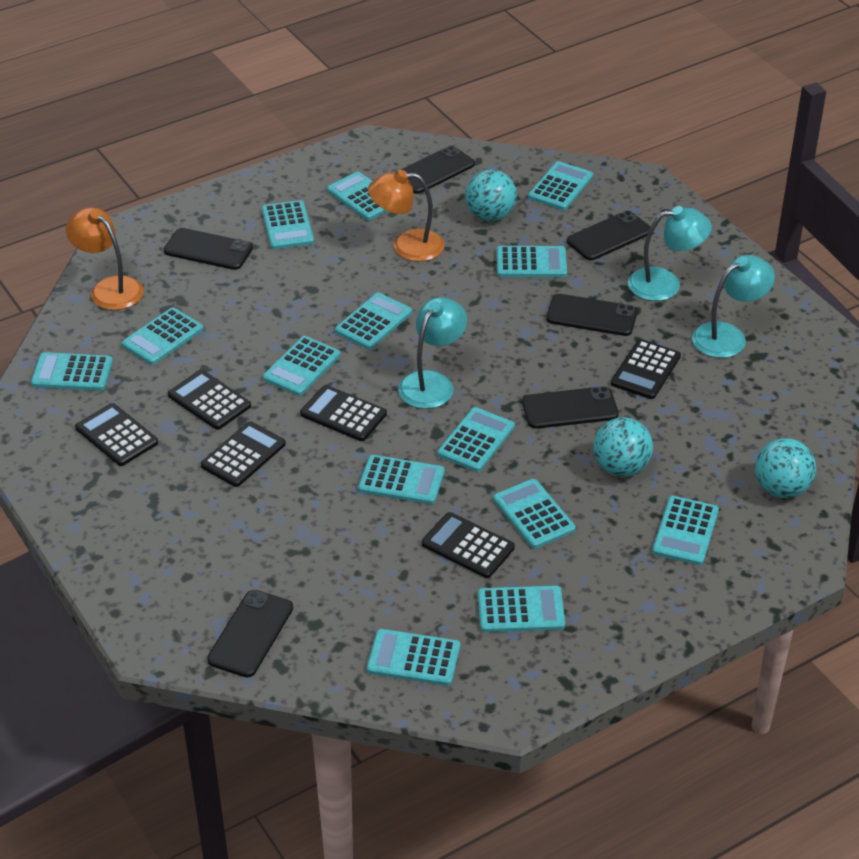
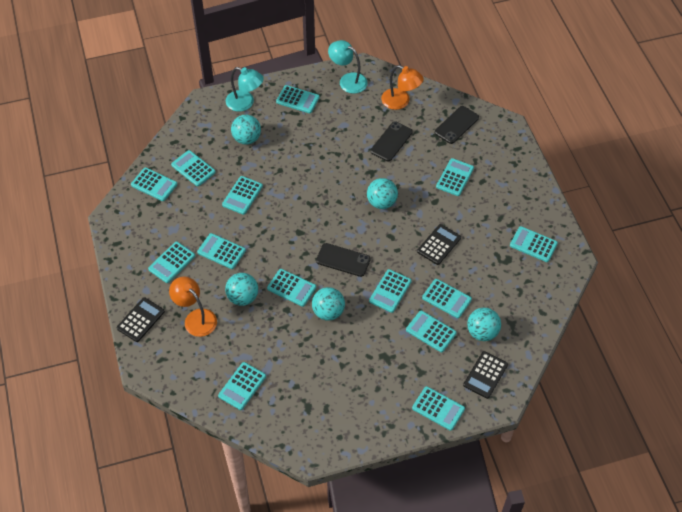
black calculator: [75,403,158,466] [168,370,251,430] [201,421,286,487] [300,385,387,441] [422,512,515,578] [611,339,681,399] = 6 -> [117,297,165,342] [417,224,461,265] [463,351,508,399] = 3
black phone: [164,228,253,270] [207,590,293,677] [395,146,475,194] [522,386,619,429] [546,294,637,336] [567,211,650,260] = 6 -> [316,243,371,277] [371,121,413,161] [435,106,479,144] = 3
turquoise ball: [466,169,517,221] [593,417,653,477] [755,438,816,498] = 3 -> [225,273,258,306] [231,115,261,145] [312,287,345,321] [367,178,398,209] [467,308,501,341] = 5
turquoise lamp: [398,297,467,409] [628,206,712,301] [692,255,775,358] = 3 -> [226,67,264,112] [328,40,368,94] = 2

